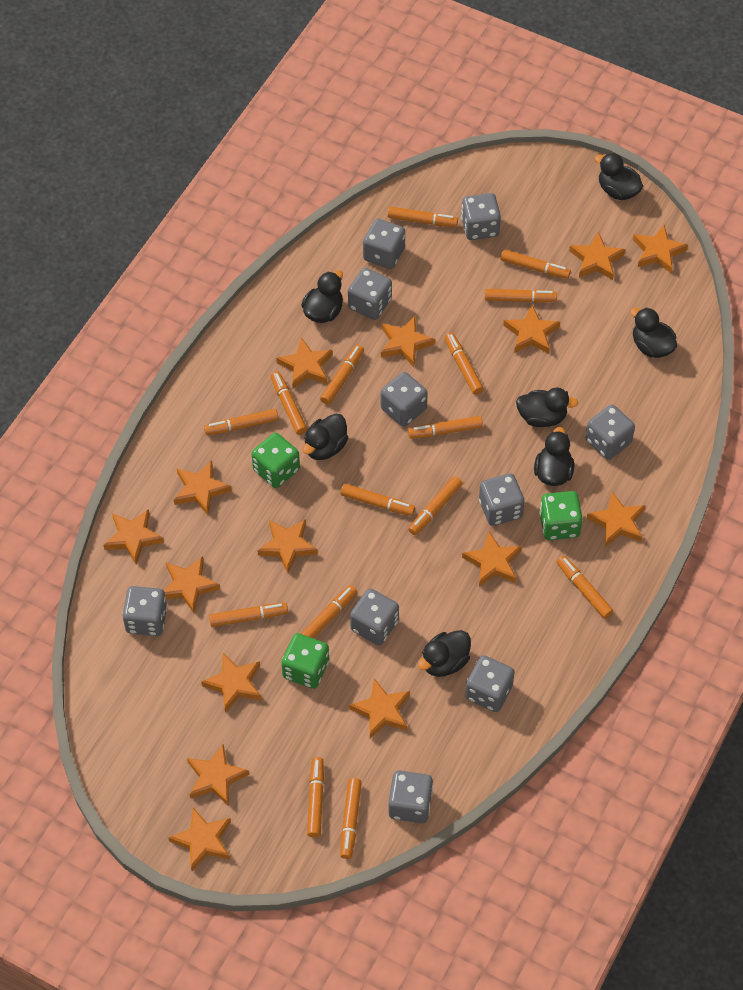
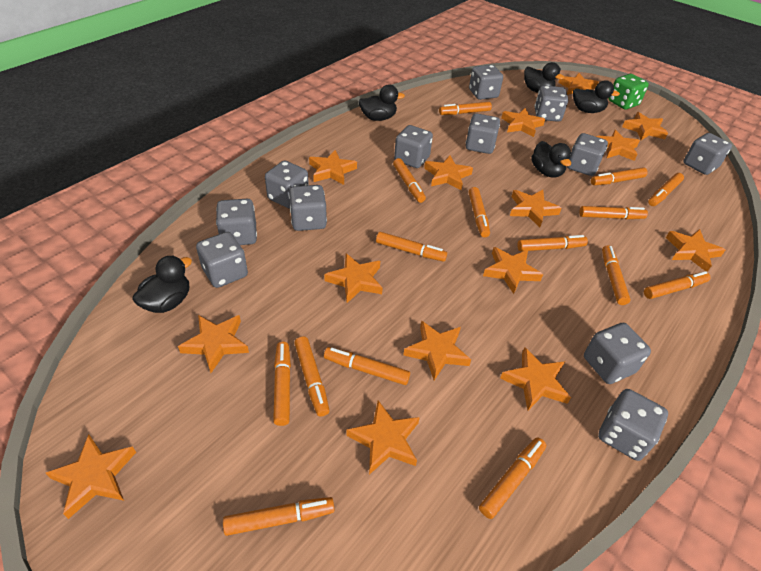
black duck: [301,270,343,323] [302,413,348,460] [418,630,471,677] [516,388,578,427] [534,427,574,486] [595,153,643,200] [630,307,677,358] = 7 -> [132,255,192,313] [358,84,405,121] [524,62,564,93] [531,141,572,178] [573,80,620,113] = 5
green dice: [252,433,300,488] [281,633,329,689] [539,491,583,540] = 3 -> [608,74,649,110] = 1
grey dice: [122,586,167,636] [348,268,392,320] [350,589,399,645] [363,219,405,269] [381,372,428,427] [388,770,433,823] [461,193,501,240] [465,655,515,712] [479,473,524,526] [585,405,635,460] = 10 -> [196,232,248,288] [216,199,257,245] [265,160,309,209] [289,185,327,231] [394,125,433,168] [466,114,500,154] [469,65,503,100] [535,86,568,122] [567,133,608,176] [584,323,651,384] [598,389,668,461] [683,133,732,175] = 12

